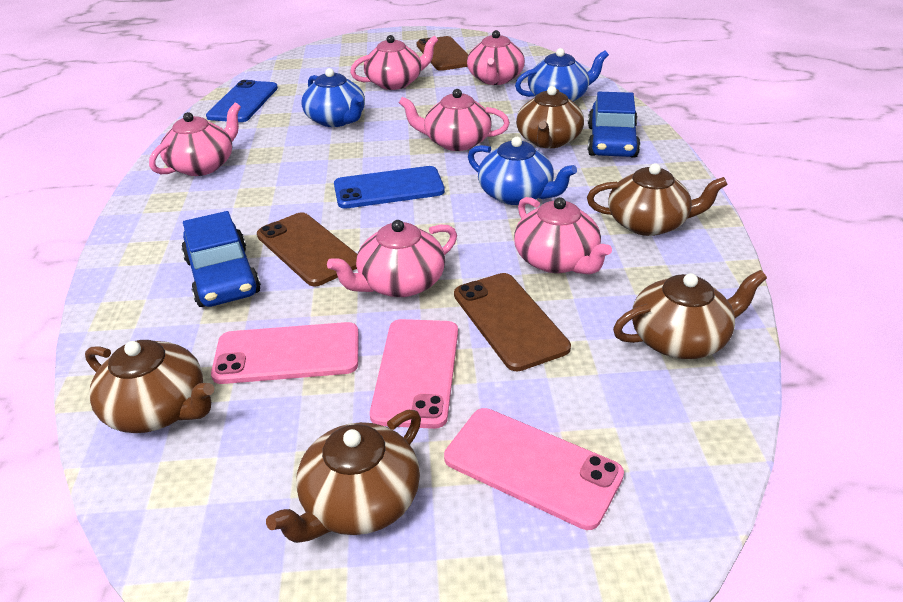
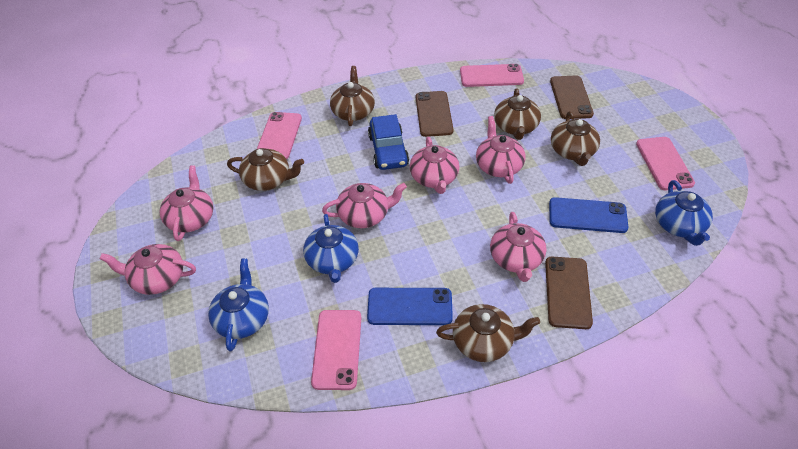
blue car: [181,211,261,307] [588,92,640,158] = 2 -> [368,114,409,170] = 1
pink phone: [211,322,359,384] [370,319,458,429] [444,408,624,530] = 3 -> [257,112,302,159] [311,310,361,390] [460,64,524,87] [636,137,695,190] = 4

